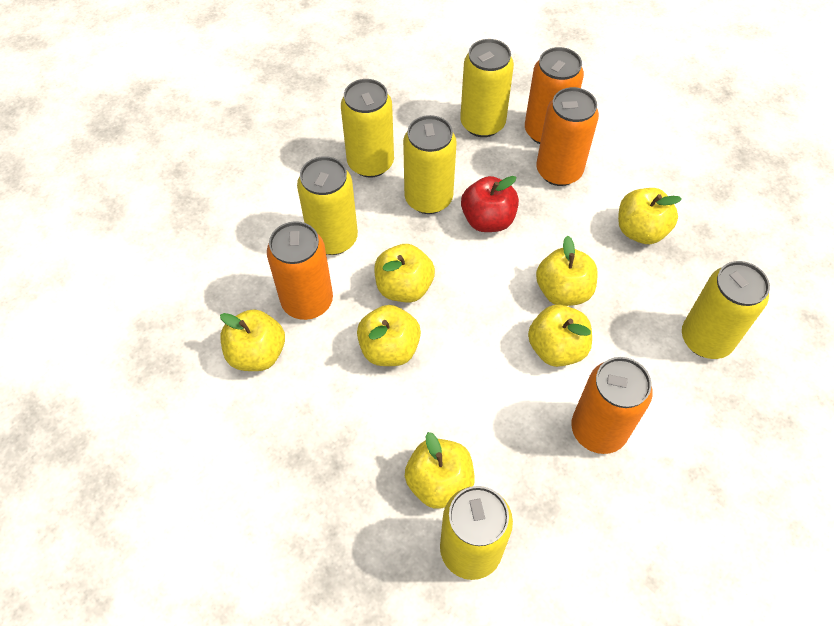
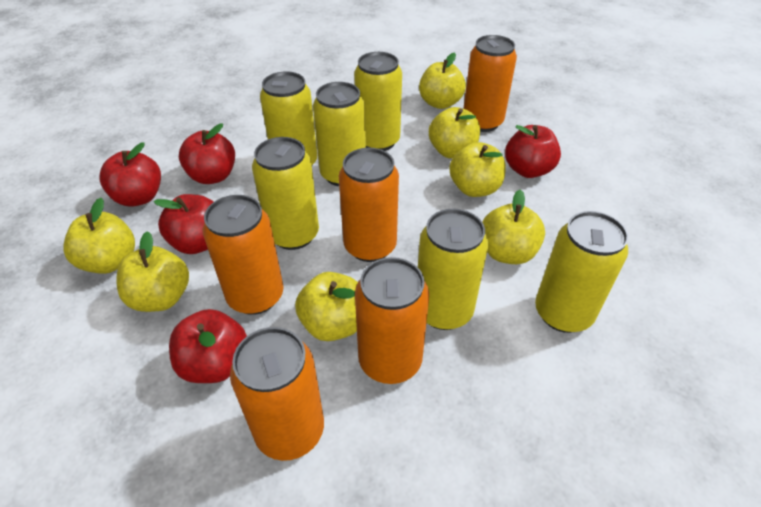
orange can: [267,221,333,320] [525,47,584,144] [536,87,599,186] [571,357,653,454] = 4 -> [203,195,284,315] [230,327,324,461] [339,148,399,262] [355,257,429,384] [463,35,517,132] = 5
red apple: [461,176,519,232] = 1 -> [99,142,161,207] [154,194,214,254] [169,309,247,383] [179,123,235,184] [505,125,561,178] = 5

